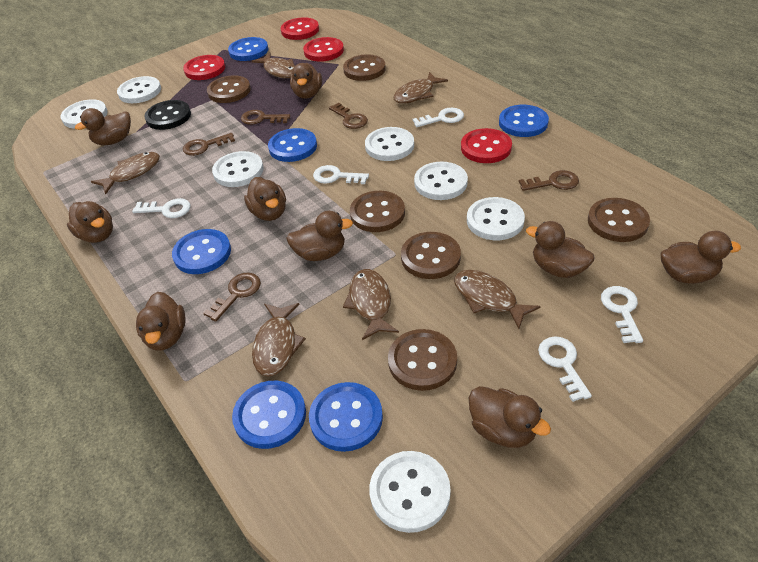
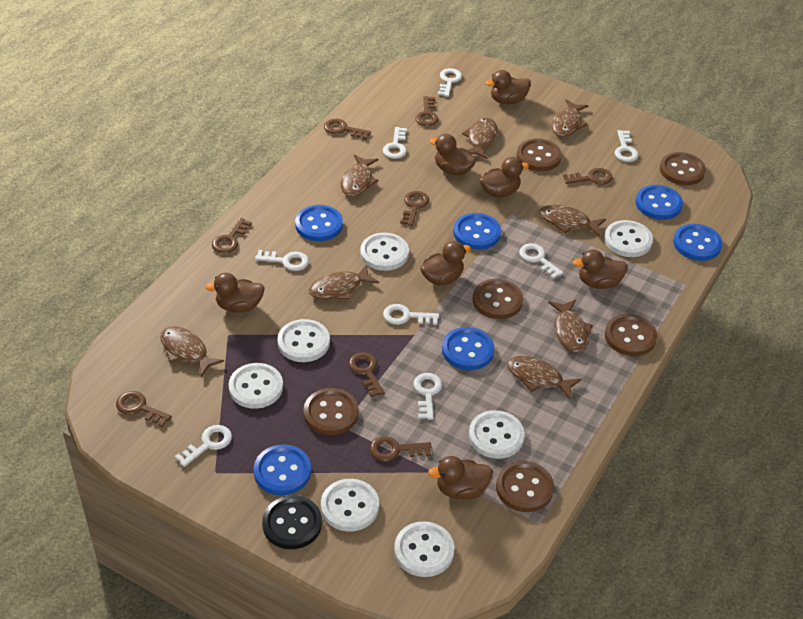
brown duck: [67,201,113,243] [75,108,131,145] [136,292,186,351] [244,177,286,221] [286,211,353,261] [290,63,322,99] [469,386,551,448] [526,221,595,278] [661,231,741,284] = 9 -> [205,273,265,313] [420,241,471,285] [428,456,493,500] [430,134,476,176] [479,157,529,197] [485,70,531,104] [573,249,628,289] = 7
brown fish: [91,152,160,194] [252,53,295,78] [252,303,306,377] [343,269,399,340] [394,72,448,104] [454,270,541,329] = 6 -> [160,326,224,377] [309,264,379,299] [341,154,379,197] [462,118,498,159] [507,356,582,400] [539,205,606,237] [548,300,593,353] [551,99,589,137] = 8
brown key: [183,133,235,156] [203,273,261,322] [241,110,290,125] [329,103,368,129] [519,170,579,191] = 5 -> [116,391,172,427] [212,218,252,254] [324,119,371,139] [349,352,385,397] [370,436,431,461] [400,191,429,226] [415,96,439,127] [563,168,613,185] = 8
red button: [183,55,225,80] [281,17,319,40] [303,37,344,62] [461,128,512,163] = 4 -> none = 0
white key: [132,198,190,218] [313,165,369,184] [413,108,464,127] [538,336,592,402] [601,286,643,343] = 5 -> [175,425,232,467] [255,250,309,271] [383,127,407,159] [383,304,439,325] [413,373,442,420] [438,68,462,97] [519,243,563,279] [615,130,639,162] = 8

